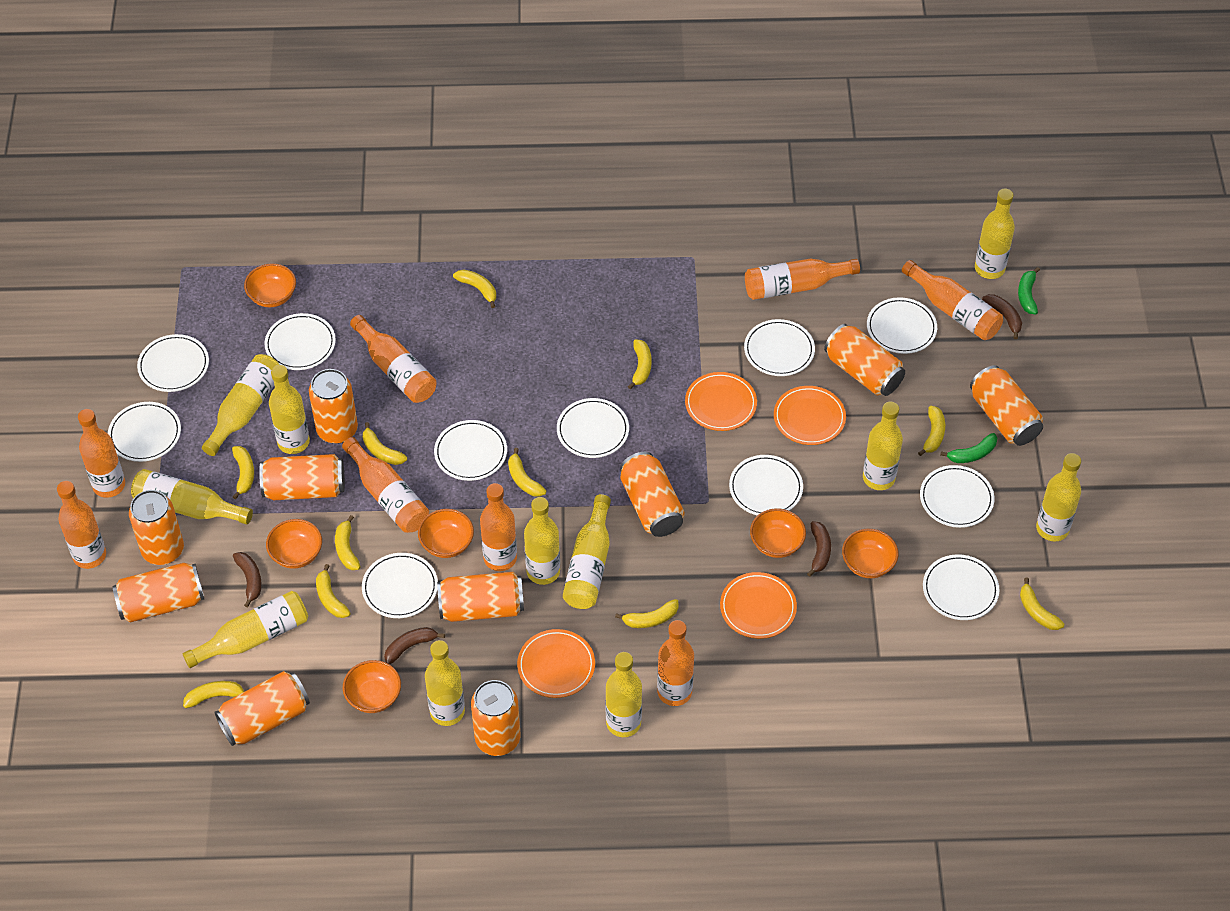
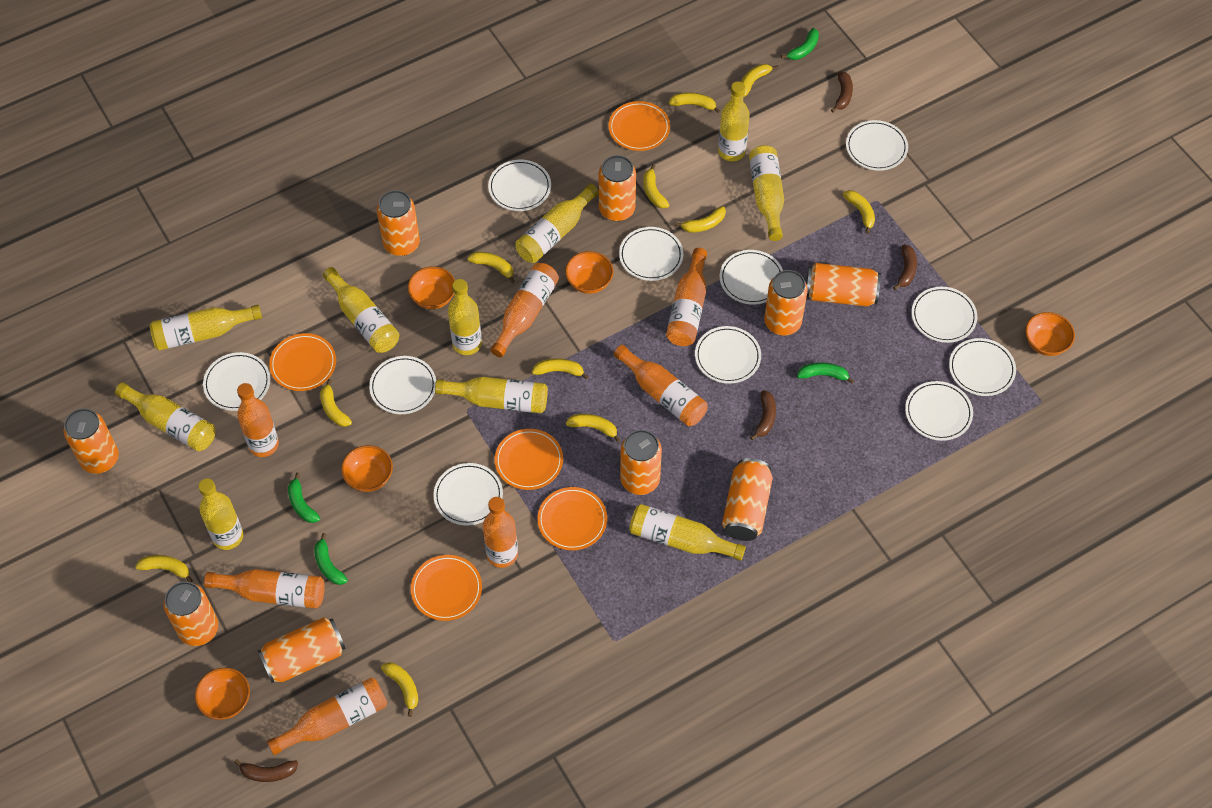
green banana: [940,433,998,463] [1018,267,1040,314] = 2 -> [288,473,320,523] [314,533,348,585] [781,28,819,60] [797,362,854,384] = 4
orange bottle: [57,481,106,569] [78,409,125,498] [342,437,429,533] [350,315,437,403] [480,483,517,571] [657,620,694,706] [745,259,860,300] [902,260,1003,340] = 8 -> [204,569,325,608] [237,383,279,457] [267,678,387,755] [483,497,518,568] [490,263,559,357] [614,345,708,426] [666,248,707,346] = 7
orange bowl: [244,263,296,307] [266,519,322,569] [343,660,401,713] [418,509,474,558] [750,508,806,558] [842,528,899,578] = 6 -> [195,668,250,720] [341,445,393,492] [408,266,455,309] [565,251,614,294] [1025,312,1075,356] = 5
orange can: [112,563,204,622] [129,490,184,565] [215,671,310,746] [259,454,345,500] [309,369,358,444] [437,572,524,622] [471,680,520,756] [620,452,685,537] [824,324,905,396] [970,365,1043,446] = 10 -> [63,408,119,474] [164,581,218,646] [258,617,346,683] [377,190,420,256] [599,155,636,221] [620,430,662,495] [722,458,773,541] [764,270,808,335] [806,263,881,307] = 9
orange plate: [517,629,595,698] [685,372,757,431] [720,572,797,639] [774,386,846,445] = 4 -> [269,333,336,391] [411,555,482,621] [495,429,563,490] [537,487,607,550] [608,101,670,151] = 5
yellow bottle: [131,469,253,524] [183,591,308,668] [202,354,280,456] [269,365,310,454] [425,640,465,726] [524,497,560,585] [563,494,611,609] [606,652,642,737] [863,402,903,490] [975,189,1015,279] [1036,453,1081,541] = 11 -> [115,382,216,451] [150,305,262,350] [198,478,243,550] [323,267,399,353] [435,377,548,413] [448,279,482,355] [515,184,599,263] [629,504,746,561] [718,81,750,162] [749,145,784,241] = 10

